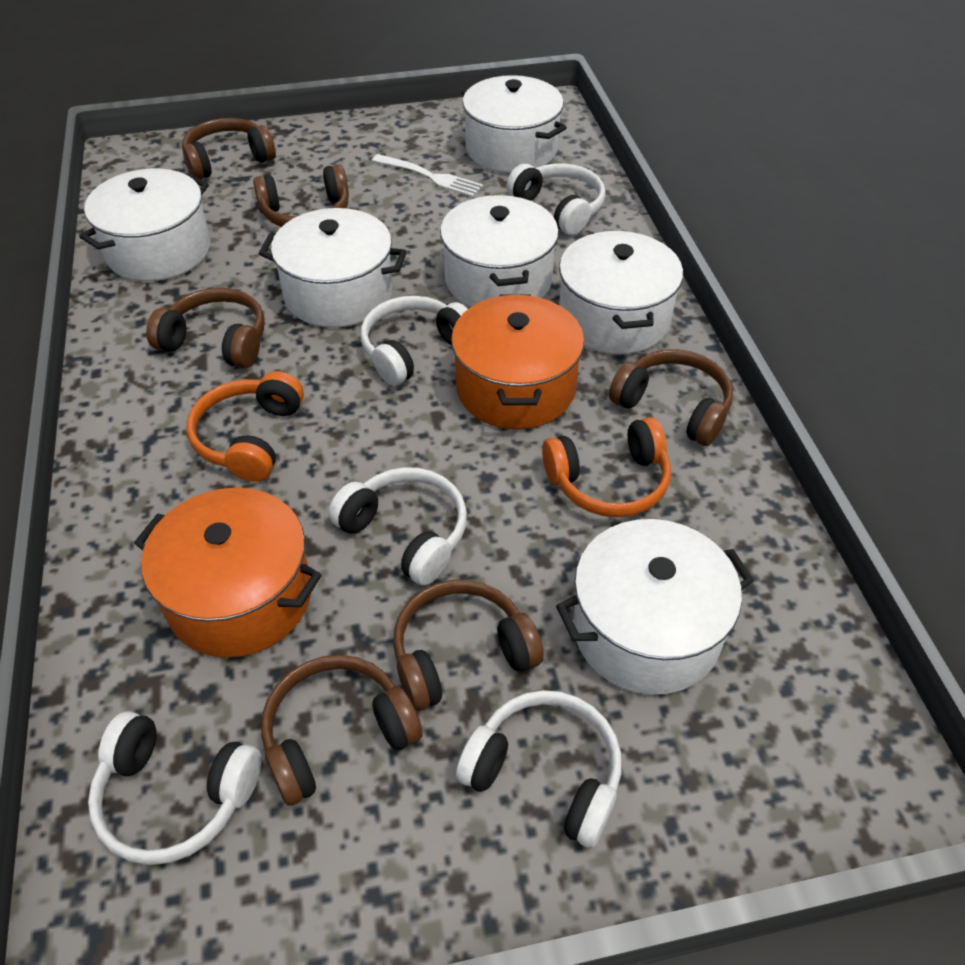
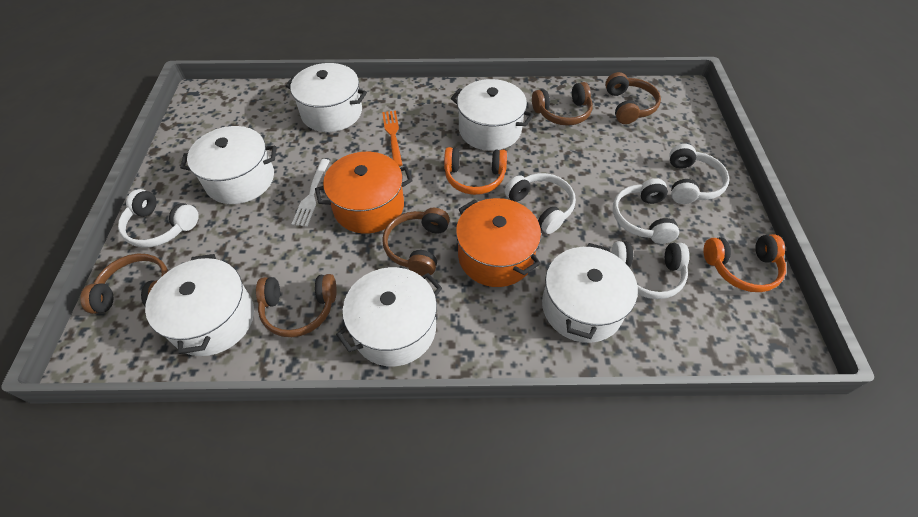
brown headphones: [146,288,265,369] [182,118,276,179] [253,164,349,227] [261,655,422,806] [393,580,544,711] [609,349,733,446] = 6 -> [80,254,168,314] [256,274,337,337] [382,208,450,276] [532,82,593,126] [605,72,661,124] = 5
orange fork: none = 0 -> [382,111,402,166] = 1

